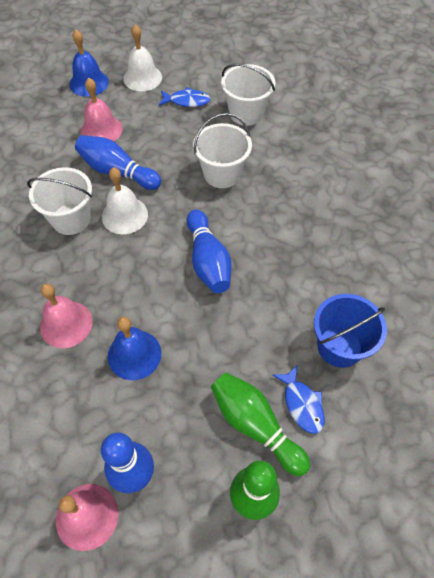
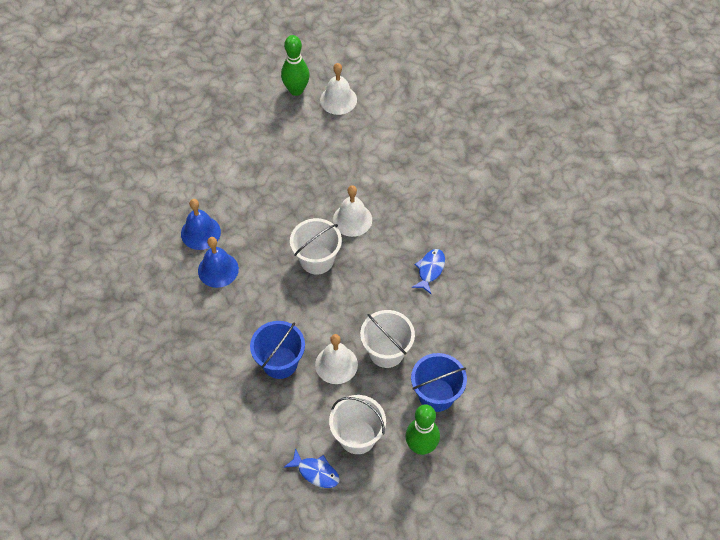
blue bowling pin: [75,135,161,190] [101,433,154,493] [187,209,232,293] = 3 -> none = 0
blue bucket: [314,294,387,368] = 1 -> [250,321,305,379] [411,353,467,412] = 2
pink bell: [40,284,93,348] [56,484,119,551] [81,78,123,141] = 3 -> none = 0
white bell: [102,167,148,234] [123,24,162,91] = 2 -> [315,334,358,384] [320,63,357,115] [333,185,372,237] = 3

